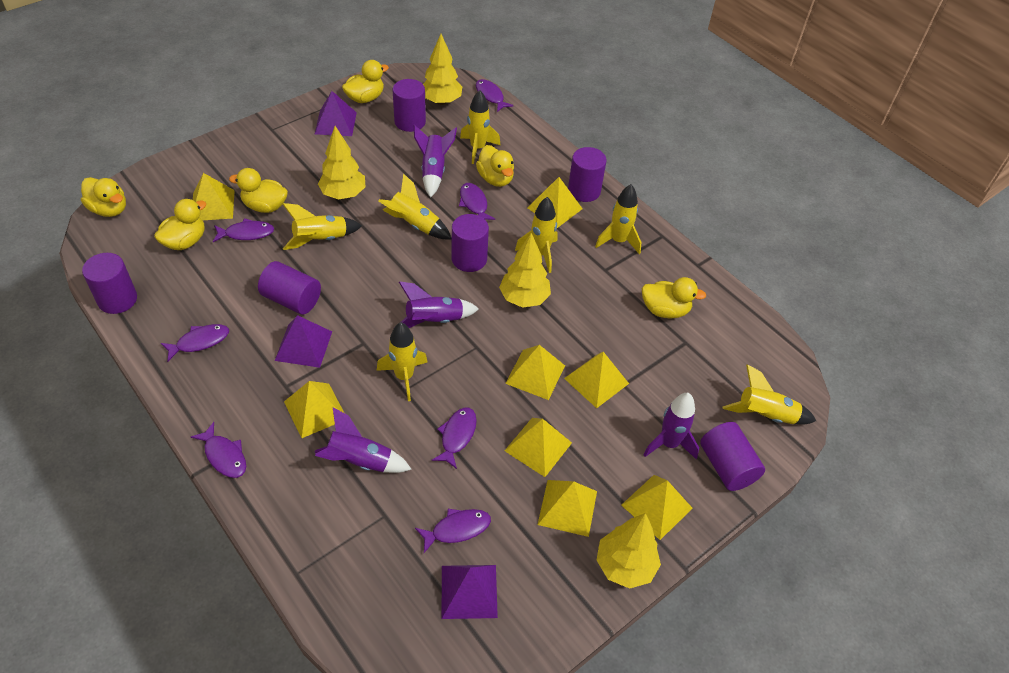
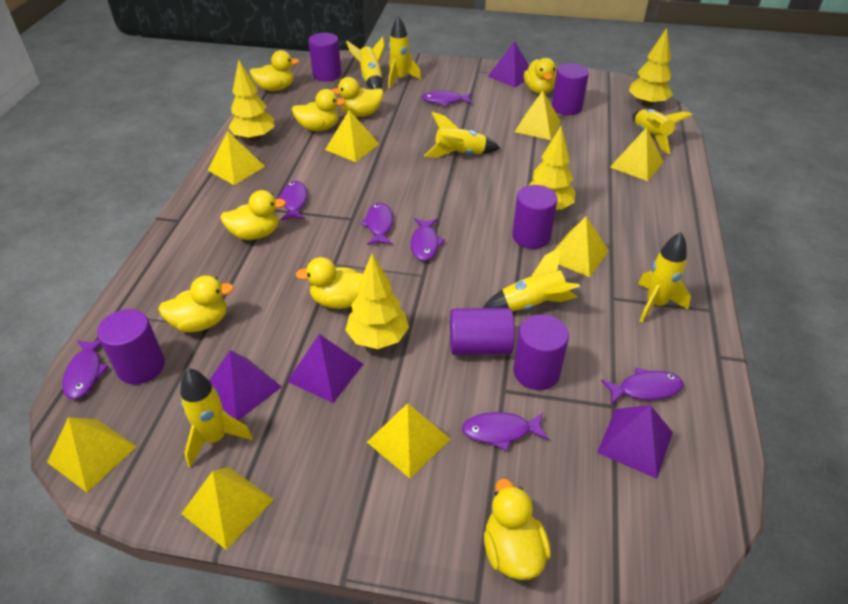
purple pyramid: [275,315,332,368] [315,91,357,136] [441,565,498,619] = 3 -> [209,350,281,420] [287,334,363,403] [488,41,529,87] [597,405,673,479] = 4
purple rocket: [314,408,412,473] [399,281,479,328] [414,125,457,198] [644,393,699,460] = 4 -> none = 0
yellow duck: [81,177,126,217] [154,199,206,250] [229,168,288,213] [342,60,389,103] [476,145,514,187] [642,277,706,319] = 6 -> [158,275,234,332] [220,190,286,240] [250,50,300,91] [292,89,346,131] [296,257,363,309] [332,77,383,117] [484,479,551,580] [524,58,556,94] = 8

